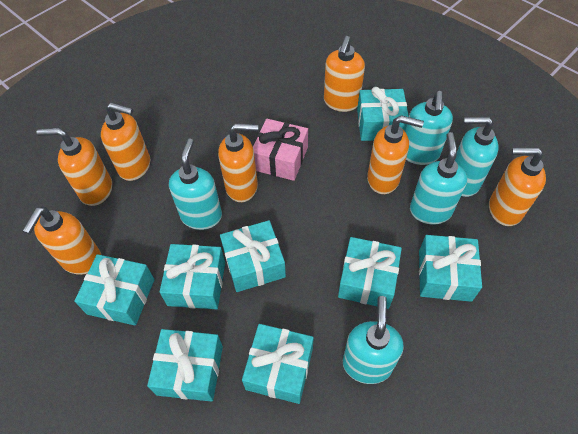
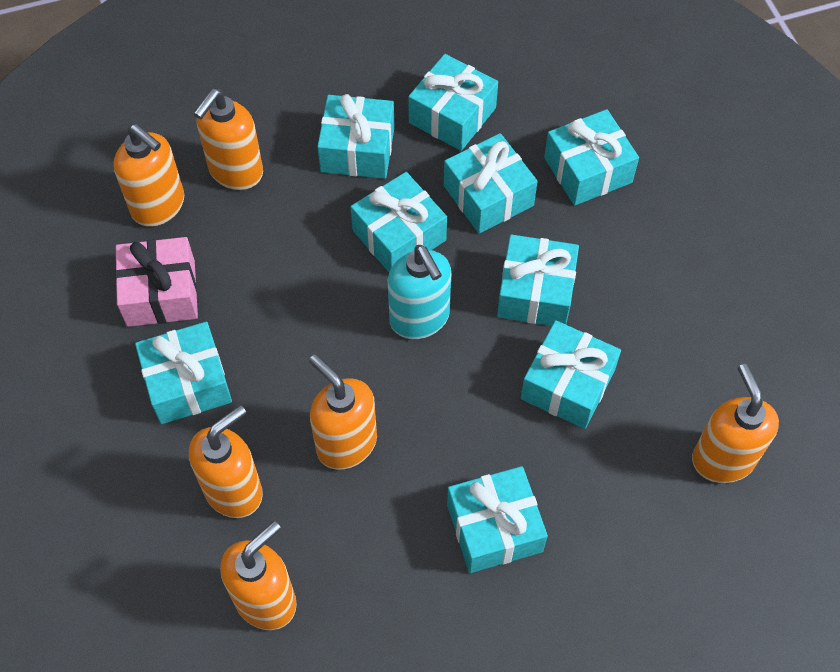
orange soap dispenser: [23,207,101,275] [36,128,112,206] [101,103,150,181] [218,123,258,202] [324,36,365,112] [367,115,424,194] [489,147,546,226] = 7 -> [114,124,184,227] [189,405,263,518] [194,89,263,190] [220,521,297,630] [309,354,377,470] [692,364,779,483] = 6
turquoise gift: [74,254,154,326] [147,329,223,402] [159,244,225,309] [220,220,286,292] [242,324,314,404] [338,237,402,309] [357,87,409,141] [419,235,482,302] = 8 -> [135,322,232,424] [317,94,395,179] [351,172,447,272] [408,54,498,151] [444,133,538,234] [447,466,548,573] [497,234,579,326] [521,320,621,429] [544,109,639,206] = 9
turquoise soap dispenser: [169,139,222,230] [343,296,404,384] [405,91,453,165] [410,132,467,225] [455,117,499,197] = 5 -> [388,245,451,339] = 1

